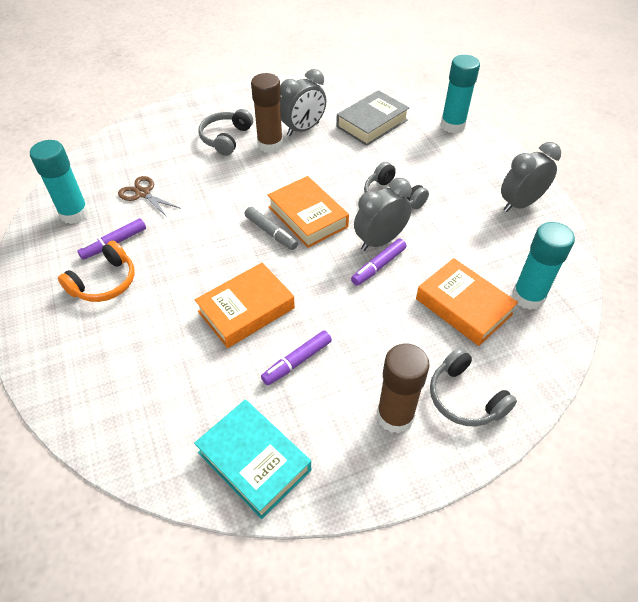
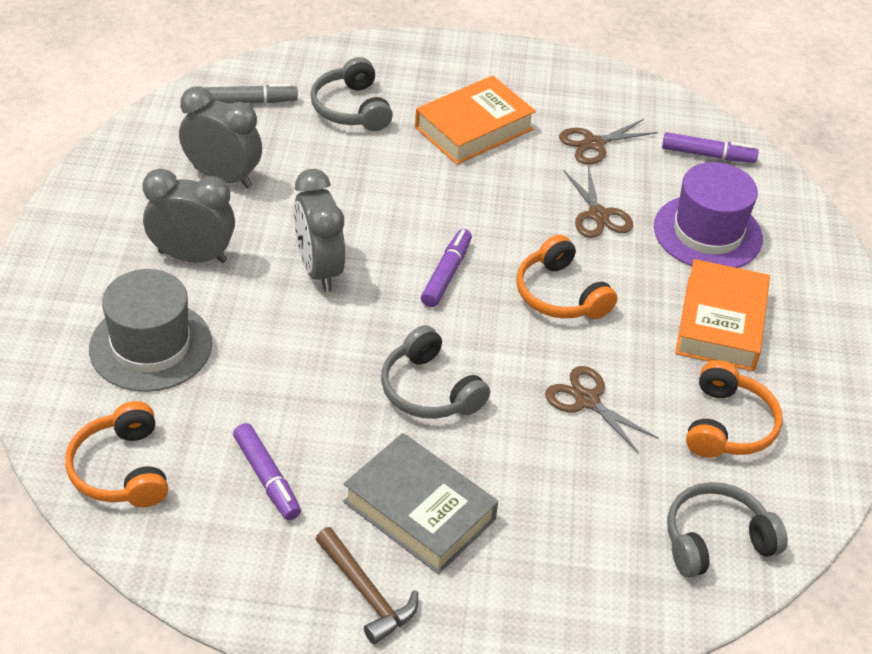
brown glue stick: [251,73,283,153] [377,344,430,434] = 2 -> none = 0
brown hammer: none = 0 -> [316,527,418,644] = 1
brown scissors: [118,176,181,217] = 1 -> [545,366,659,454] [559,119,658,165] [563,166,633,238] = 3
grey hat: none = 0 -> [89,269,212,392] = 1
orange book: [195,263,295,348] [268,176,349,248] [416,258,518,346] = 3 -> [415,76,536,165] [675,259,770,371] = 2
orange headphones: [58,241,135,302] = 1 -> [65,401,168,507] [516,235,617,319] [686,360,783,458] = 3
purple hat: none = 0 -> [654,162,763,268] = 1
turquoise book: [194,400,311,519] = 1 -> none = 0
turquoise glue stick: [30,140,89,224] [440,55,480,133] [512,222,575,310] = 3 -> none = 0

